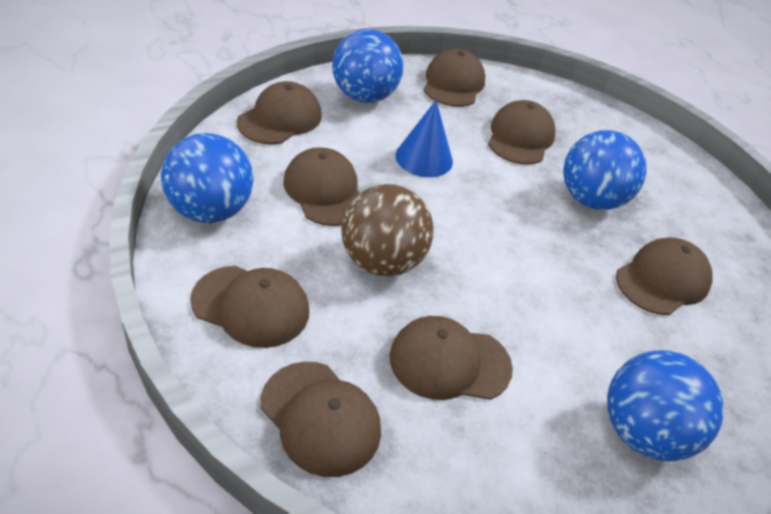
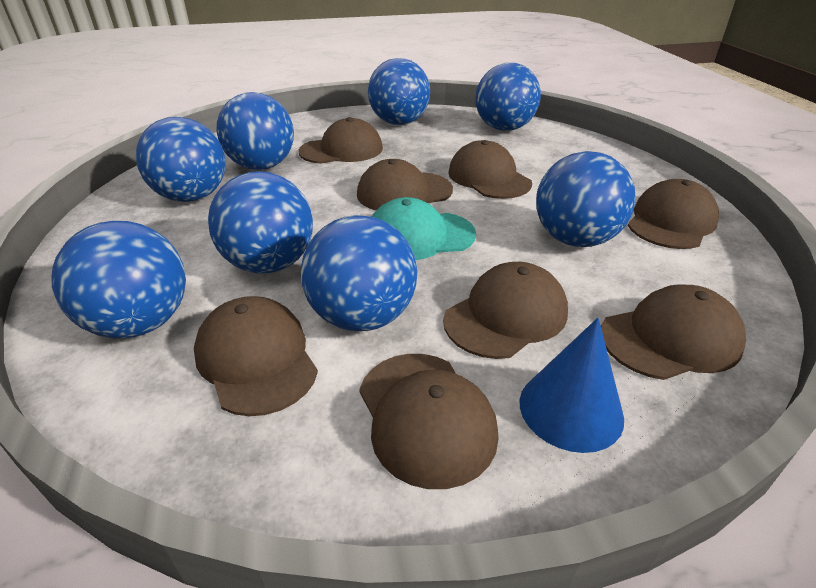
blue ball: [161,133,253,223] [332,29,403,103] [563,130,647,210] [607,350,724,461] = 4 -> [52,221,186,339] [136,117,226,202] [208,171,313,274] [217,92,294,170] [301,215,417,331] [368,58,430,125] [476,63,541,131] [536,151,636,247] = 8
brown ball: [341,184,434,276] = 1 -> none = 0
turquoise cap: none = 0 -> [372,197,476,260] = 1

